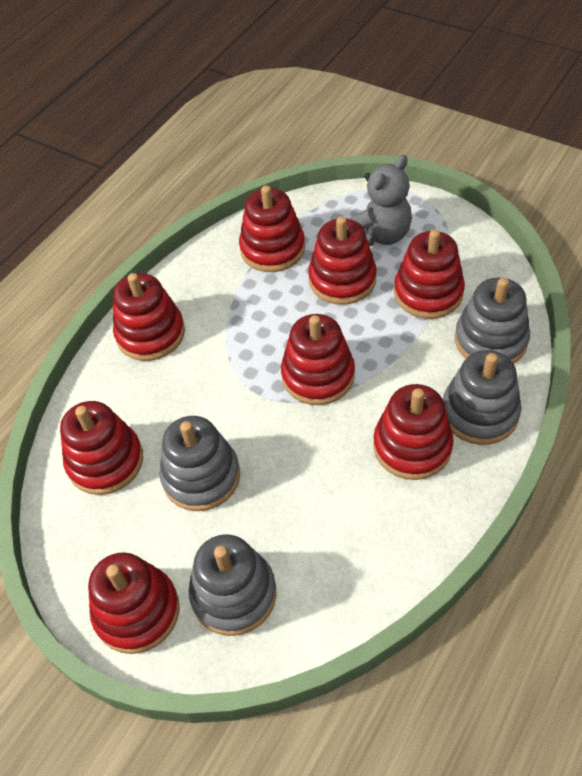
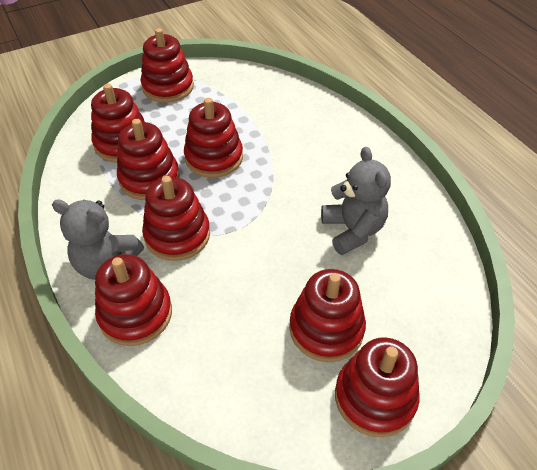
grey stacking toy: [159,416,240,511] [188,534,277,636] [443,350,521,445] [455,278,530,364] = 4 -> none = 0
grey teddy bear: [350,155,412,246] = 1 -> [52,199,144,280] [321,147,391,255] = 2

